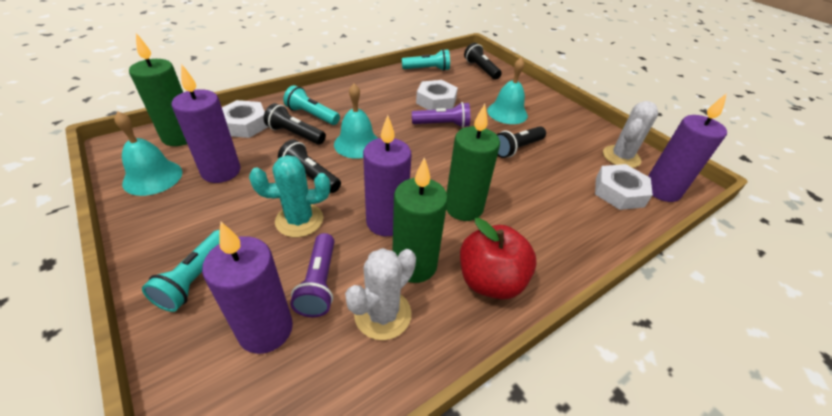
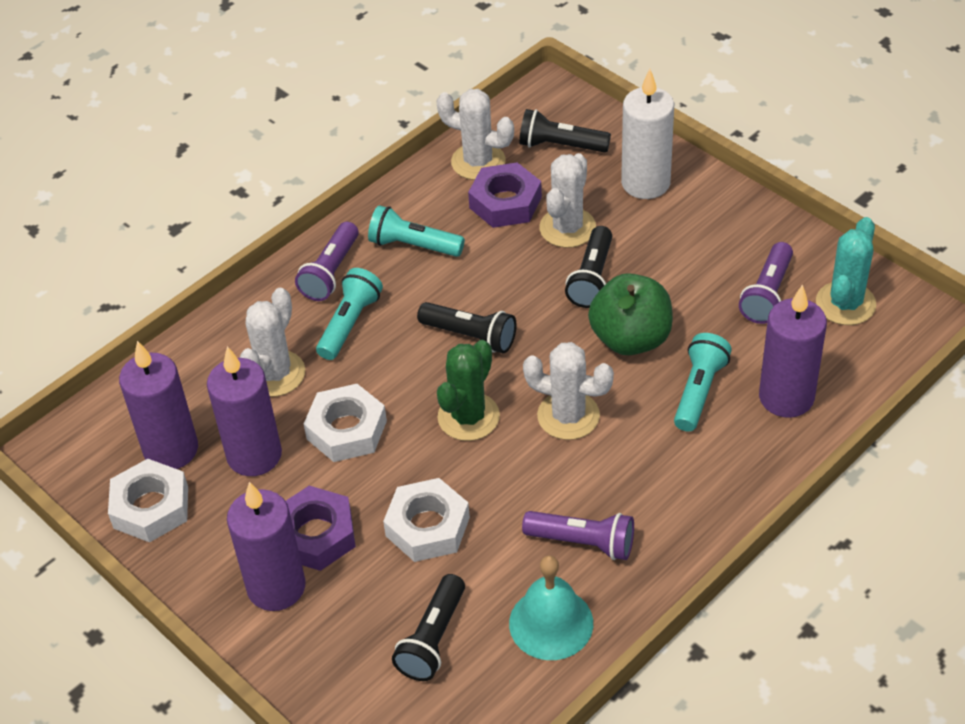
green apple: none = 0 -> [588,273,673,355] = 1
green cactus: none = 0 -> [437,340,500,441] = 1
green candle: [129,33,187,146] [393,157,448,283] [446,104,500,221] = 3 -> none = 0
purple flashlight: [290,233,334,317] [412,102,470,128] = 2 -> [295,222,359,301] [522,511,634,560] [739,242,793,324] = 3
purple nut: none = 0 -> [286,486,356,571] [468,162,542,228] = 2
red apple: [460,218,537,299] = 1 -> none = 0
turquoise bell: [114,111,182,196] [334,84,378,159] [487,58,528,124] = 3 -> [509,555,593,660] = 1
white cactus: [345,248,416,340] [603,101,658,168] = 2 -> [240,287,305,397] [436,89,514,180] [523,342,614,440] [539,153,596,248] = 4
white candle: none = 0 -> [621,69,674,199] = 1

